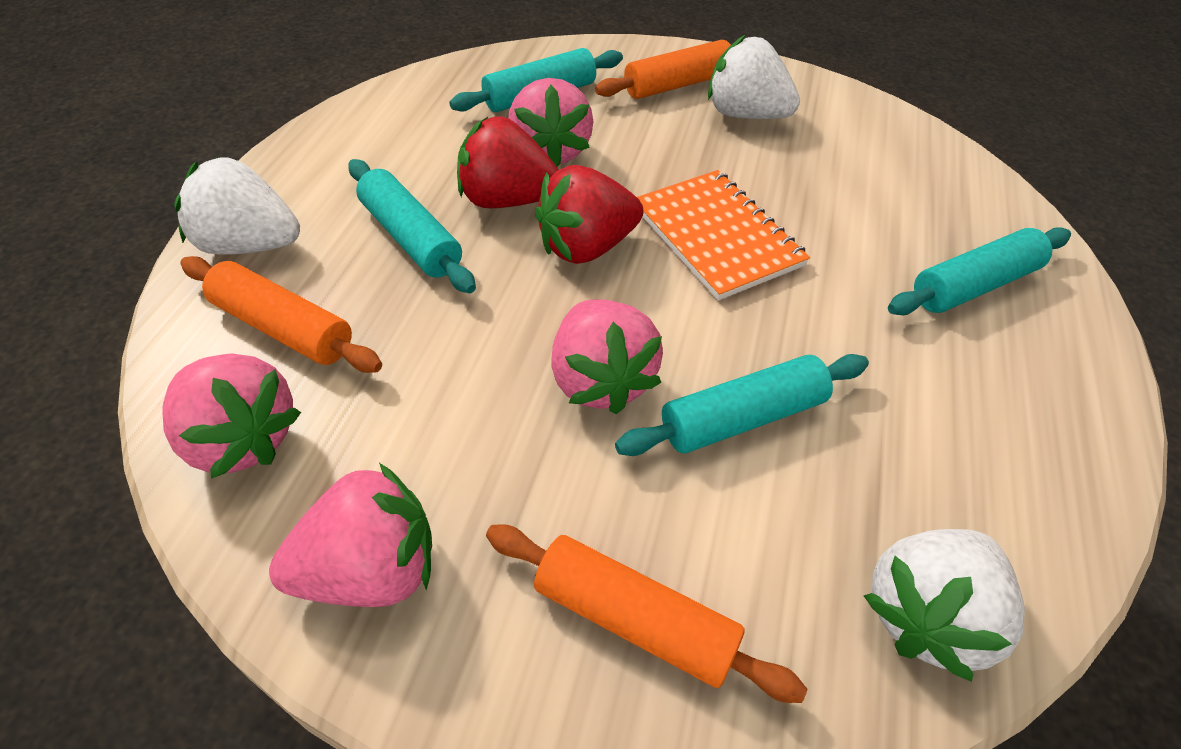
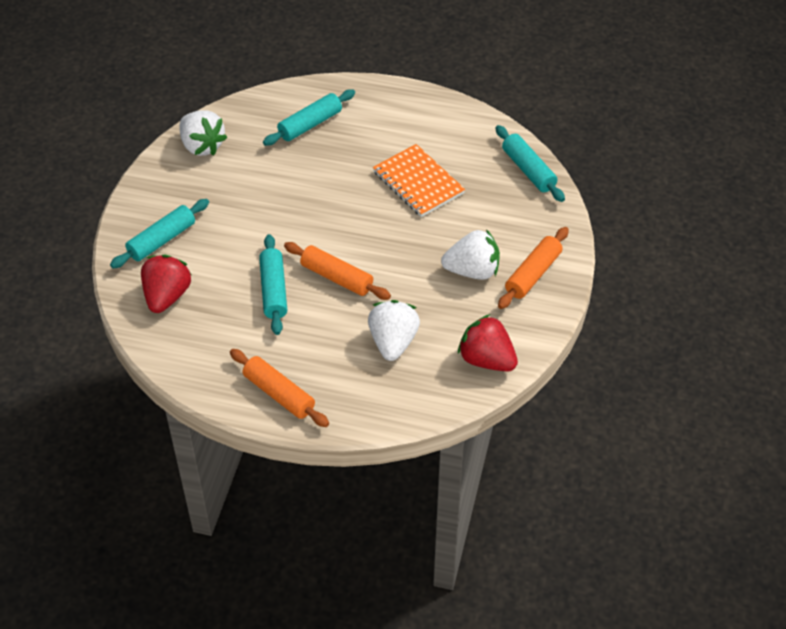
pink strawberry: [162,353,301,479] [269,463,432,607] [508,78,594,167] [551,299,663,414] = 4 -> none = 0

